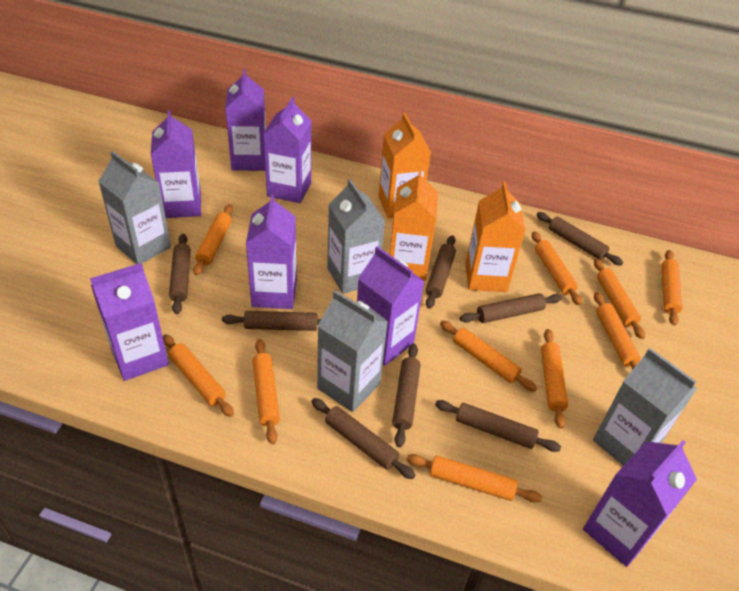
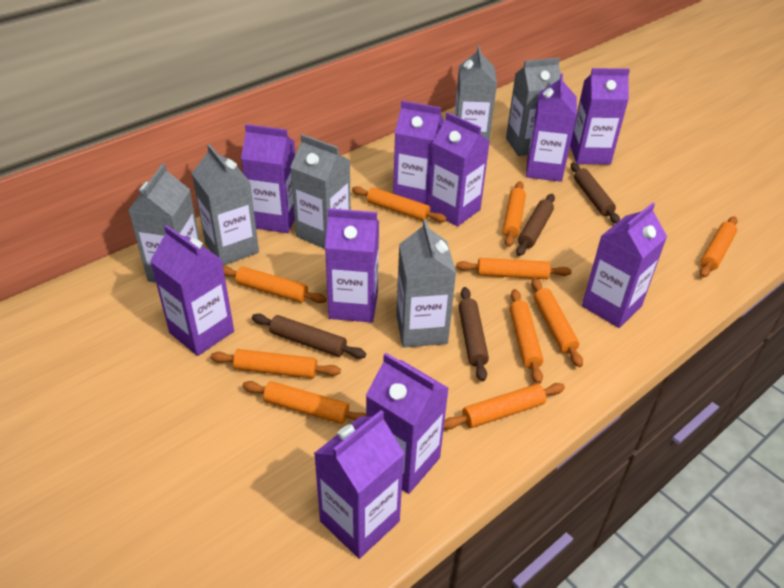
brown rolling pin: [169,234,191,314] [222,311,321,331] [311,398,415,479] [392,344,421,447] [426,235,456,309] [435,400,561,452] [460,293,562,323] [537,212,623,266] = 8 -> [252,314,366,359] [459,287,489,382] [516,194,555,256] [571,162,620,223] = 4
grey carton: [98,151,171,264] [317,290,388,412] [327,179,385,294] [593,348,697,466] = 4 -> [128,163,200,283] [192,144,259,266] [290,134,351,249] [396,219,456,348] [455,45,497,141] [506,58,561,156] = 6
orange carton: [379,113,431,218] [389,169,438,281] [466,181,526,292] = 3 -> none = 0
purple carton: [90,263,169,381] [151,110,201,218] [225,69,266,171] [246,194,297,309] [263,97,311,203] [357,246,424,366] [583,440,697,567] = 7 -> [150,225,234,356] [241,124,295,233] [314,410,405,559] [325,208,379,323] [366,353,449,494] [393,101,444,205] [428,112,490,226] [526,73,577,182] [570,68,630,164] [582,203,667,328] = 10

